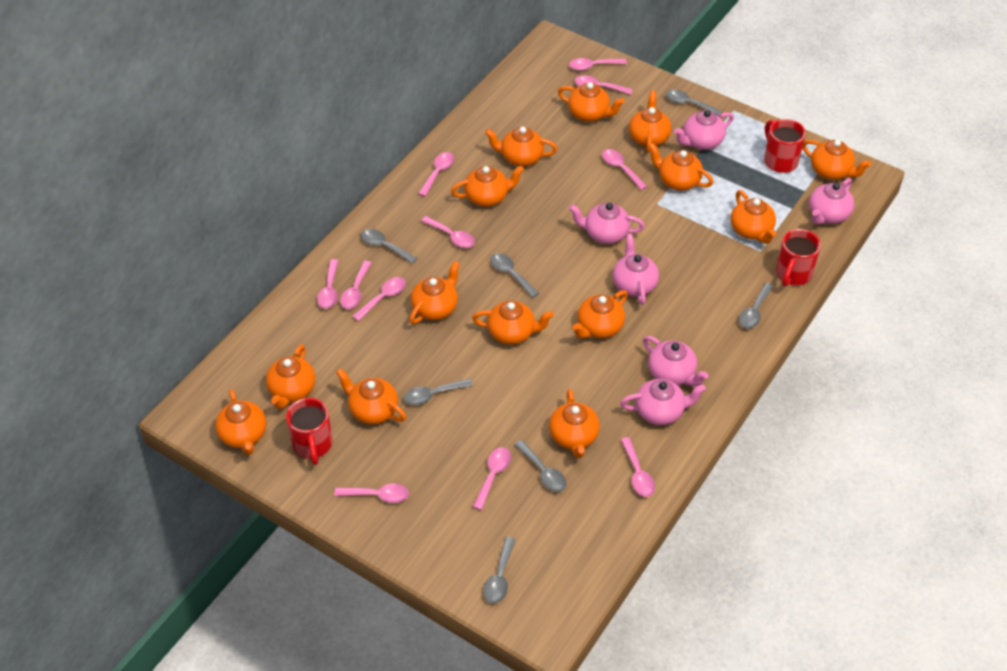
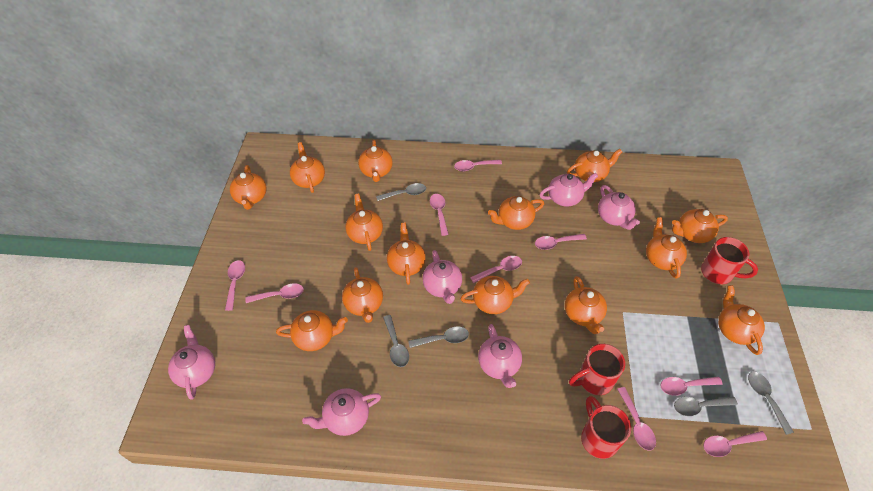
grey spoon: [361,229,417,264] [404,379,473,405] [483,537,516,604] [490,253,539,298] [515,440,567,492] [666,89,722,116] [739,283,774,329] = 7 -> [376,183,426,201] [383,315,409,367] [408,327,469,348] [674,397,738,416] [748,372,794,435] = 5
pink spoon: [317,259,339,309] [334,483,409,503] [340,261,372,309] [352,277,406,321] [418,152,454,197] [421,216,475,248] [473,447,511,510] [569,58,627,71] [574,75,633,95] [602,149,647,190] [621,437,655,497] = 11 -> [225,260,245,311] [245,283,304,303] [430,194,449,236] [454,160,502,171] [470,256,522,283] [535,234,587,250] [617,387,656,450] [660,377,723,396] [703,431,767,457] = 9

